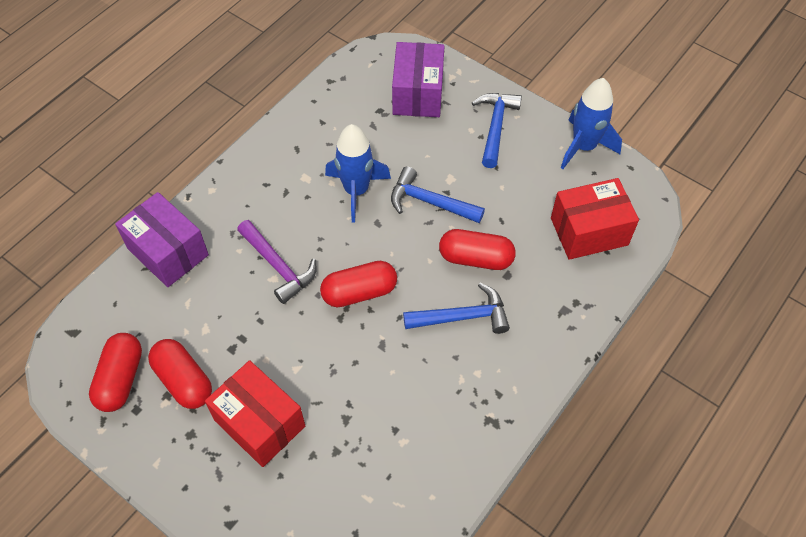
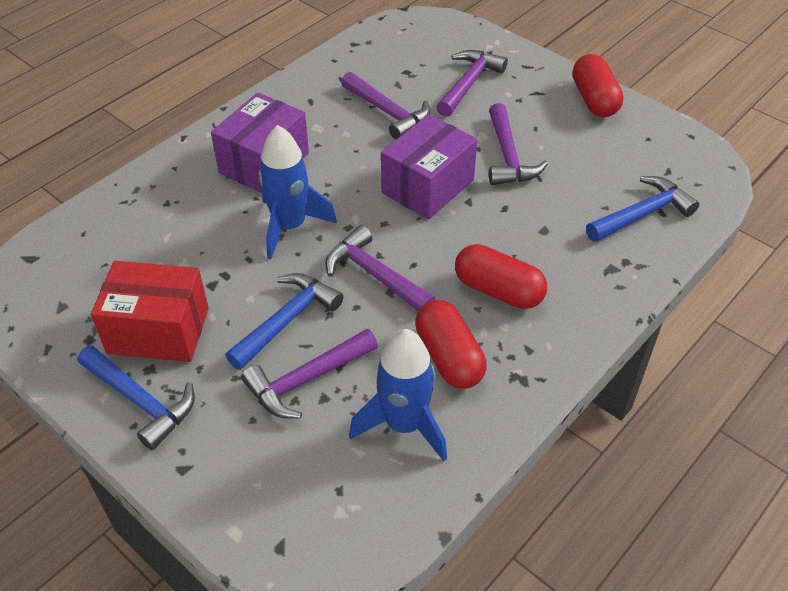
purple hammer: [237,220,316,304] = 1 -> [241,329,378,419] [325,225,436,311] [341,72,430,140] [436,50,508,117] [489,103,548,185] = 5
red box: [205,360,305,467] [551,178,639,260] = 2 -> [91,261,209,362] = 1
red capsule: [89,333,142,412] [148,339,212,409] [320,261,397,307] [439,229,516,270] = 4 -> [415,300,487,389] [455,244,547,309] [572,54,624,117] = 3

